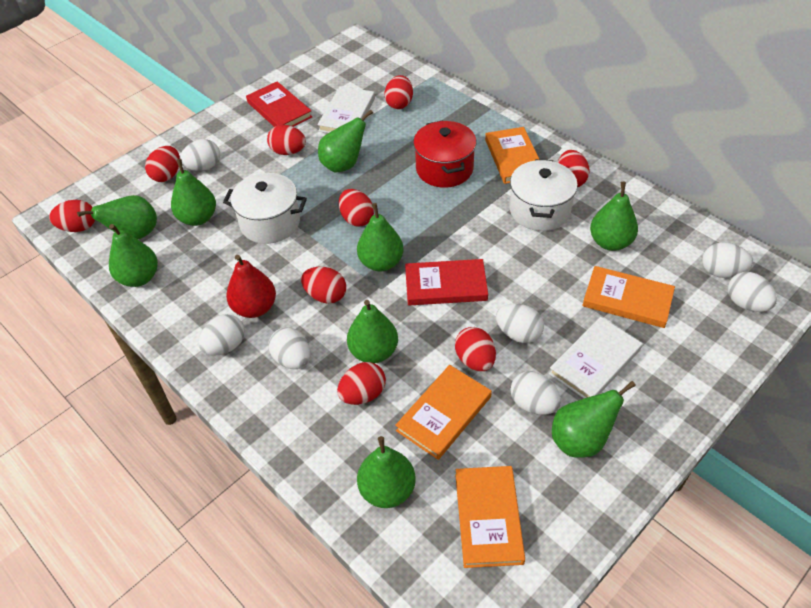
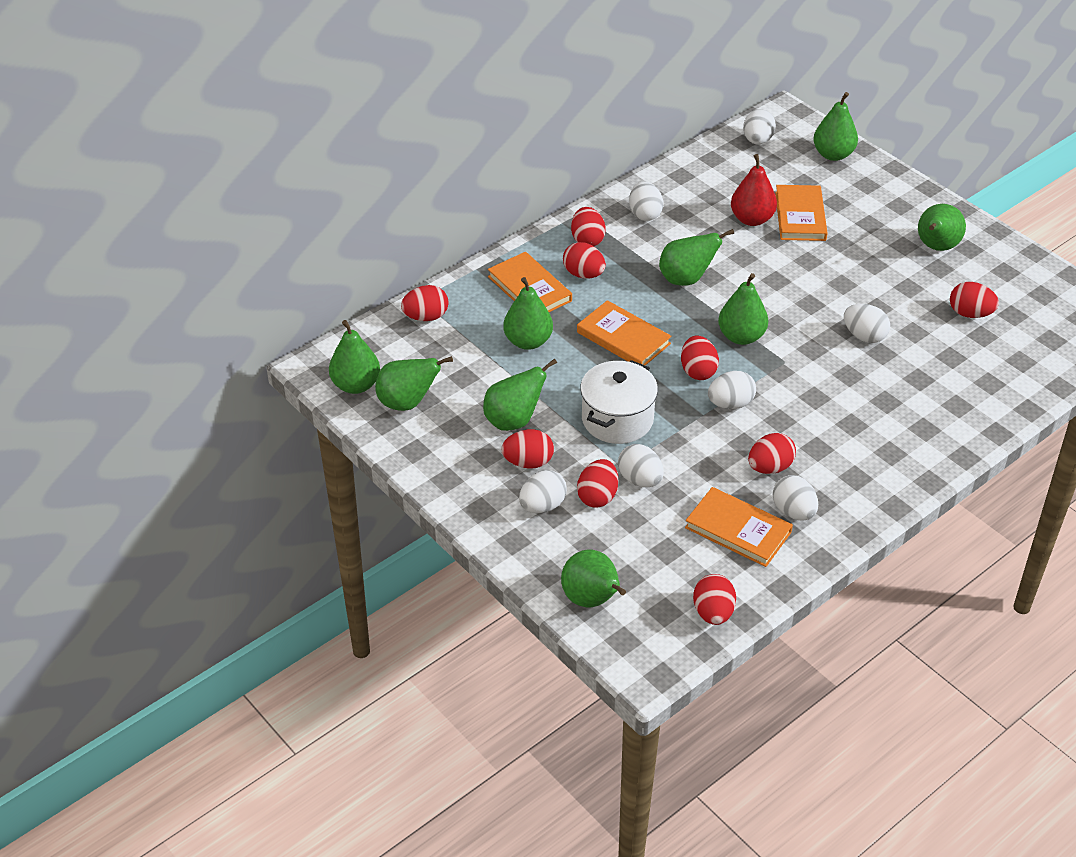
red book: [246,81,312,127] [405,259,488,305] = 2 -> none = 0
red pot: [413,120,476,188] = 1 -> none = 0
white book: [317,86,375,133] [549,317,643,398] = 2 -> none = 0
white pot: [223,173,307,244] [510,159,578,231] = 2 -> [580,360,658,444] = 1

